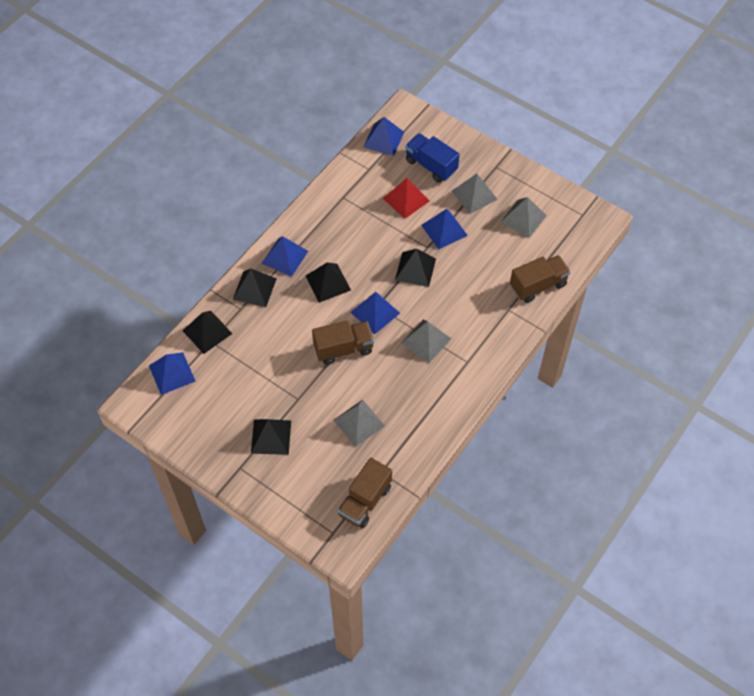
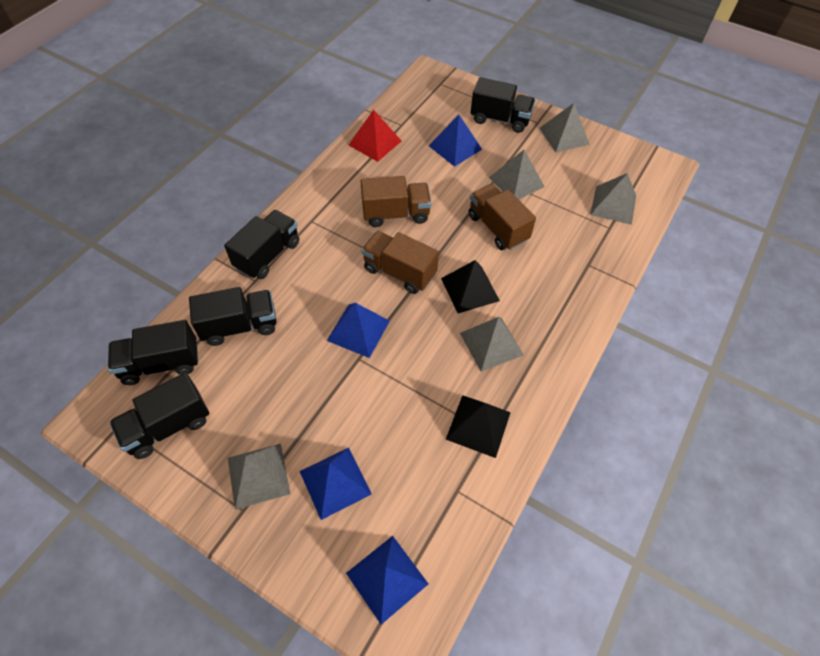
black pyramid: [182,311,232,354] [233,269,276,307] [251,419,291,455] [306,262,351,303] [395,249,436,287] = 5 -> [441,260,500,313] [446,395,511,458] = 2
black truck: none = 0 -> [108,320,198,385] [109,373,210,459] [189,287,277,346] [224,210,299,279] [470,77,535,133] = 5
blue pyramid: [149,352,195,395] [262,236,308,277] [350,292,400,334] [363,117,404,156] [421,209,468,249] = 5 -> [300,448,372,520] [327,303,390,358] [346,536,428,625] [429,114,482,167] = 4
blue truck: [405,133,460,183] = 1 -> none = 0
grey pyramid: [333,400,385,447] [401,319,451,363] [452,174,498,214] [501,197,547,238] = 4 -> [228,444,290,510] [460,317,524,372] [489,150,545,199] [540,103,590,153] [590,173,636,225] = 5

